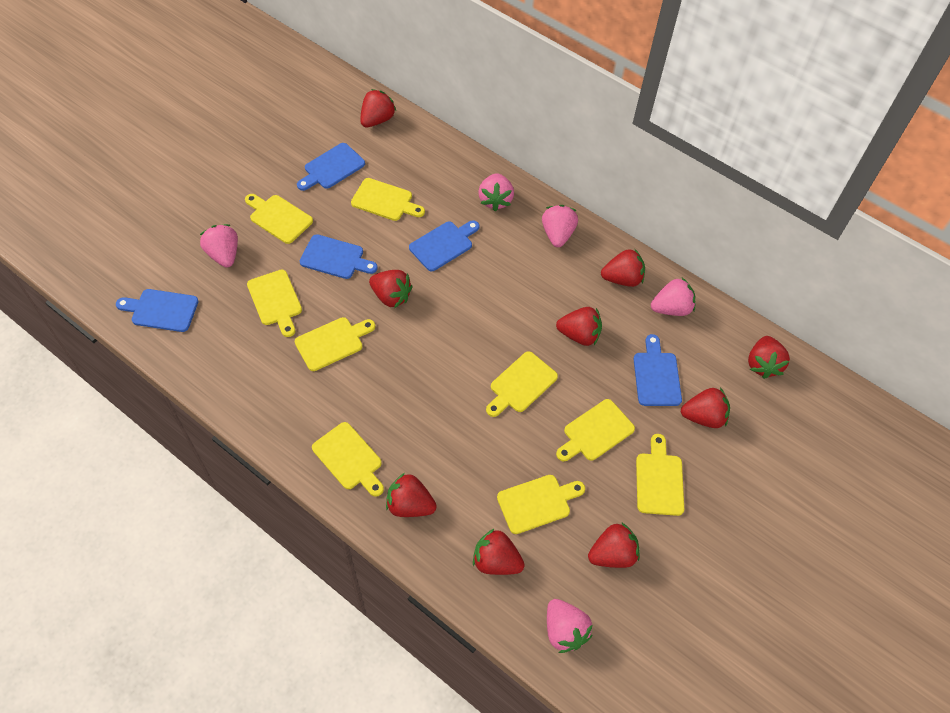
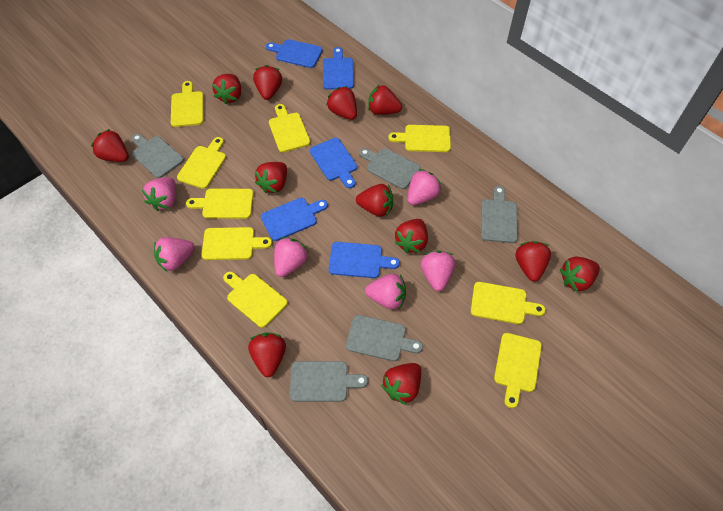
grey cutting board: none = 0 -> [131,134,184,178] [290,361,368,402] [346,315,423,361] [359,148,421,189] [481,186,518,243] = 5
pink strawberry: [200,224,238,268] [478,173,514,211] [542,205,578,247] [547,599,593,653] [651,278,695,316] = 5 -> [142,177,176,211] [154,237,195,272] [274,237,309,277] [365,274,406,309] [407,169,442,205] [421,250,455,291] = 6
red strawberry: [360,89,396,127] [369,270,413,308] [386,473,437,517] [473,528,525,575] [556,307,602,346] [588,522,640,568] [601,248,645,287] [681,388,730,428] [748,336,790,379] = 9 -> [91,129,129,162] [212,74,241,104] [248,332,286,377] [253,65,282,100] [255,162,287,193] [326,86,357,120] [356,184,393,217] [368,85,402,115] [381,363,421,405] [394,219,428,253] [515,241,551,282] [560,257,600,292] = 12

